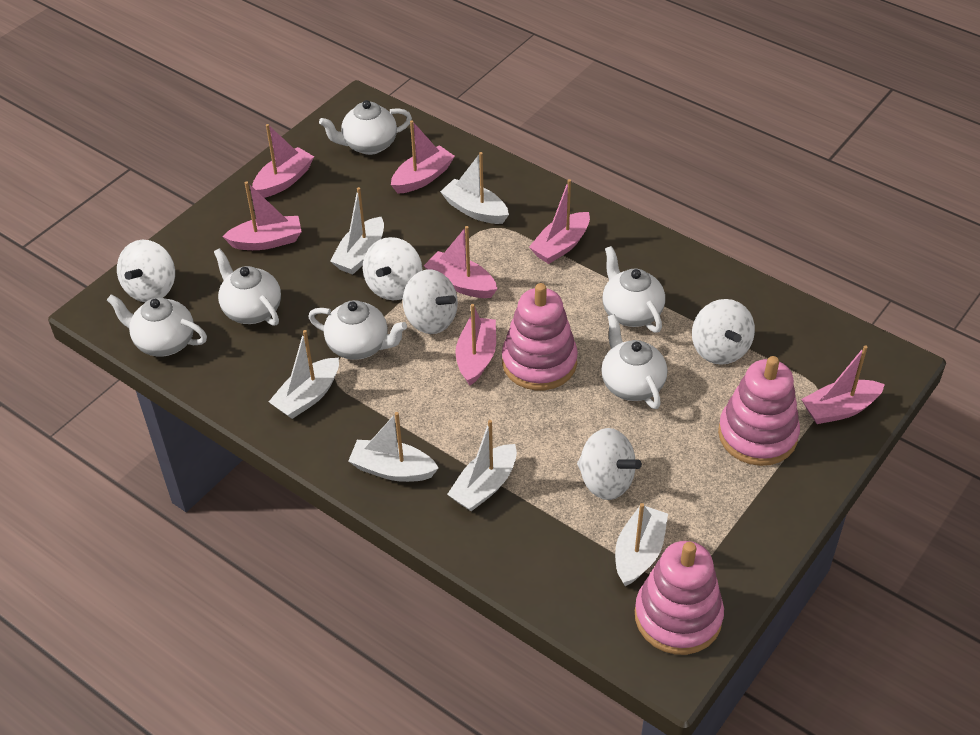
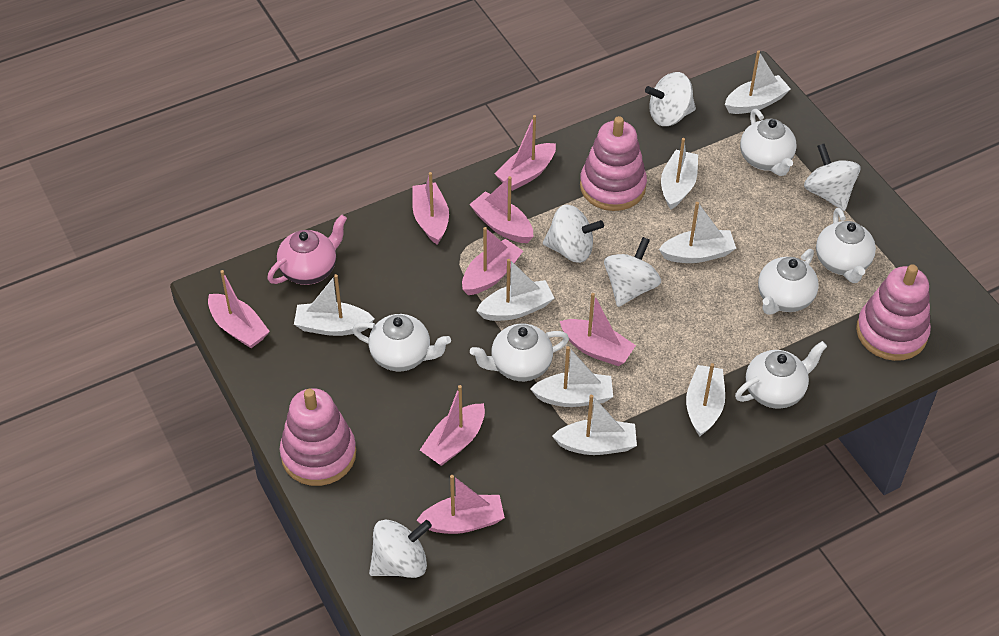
pink boat: [222,181,302,250] [252,124,314,198] [391,120,455,194] [424,226,497,298] [455,304,496,385] [529,179,590,264] [801,345,885,424] = 7 -> [208,270,270,348] [412,172,449,245] [416,475,505,534] [420,385,485,466] [462,227,523,295] [469,176,534,243] [495,115,556,191] [560,293,636,366] = 8
pink teapot: none = 0 -> [267,214,347,285] = 1
white boat: [269,330,339,419] [330,187,384,275] [348,412,439,482] [440,152,509,224] [447,420,517,511] [615,503,668,586] = 6 -> [294,274,375,336] [476,259,554,321] [531,346,613,407] [552,395,637,455] [659,202,736,263] [661,138,698,210] [686,363,725,437] [725,50,791,114] = 8

